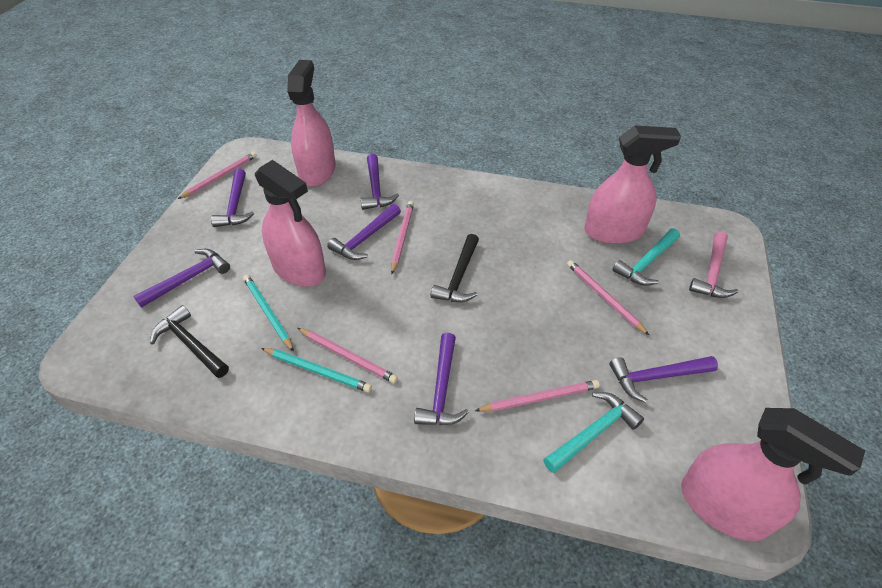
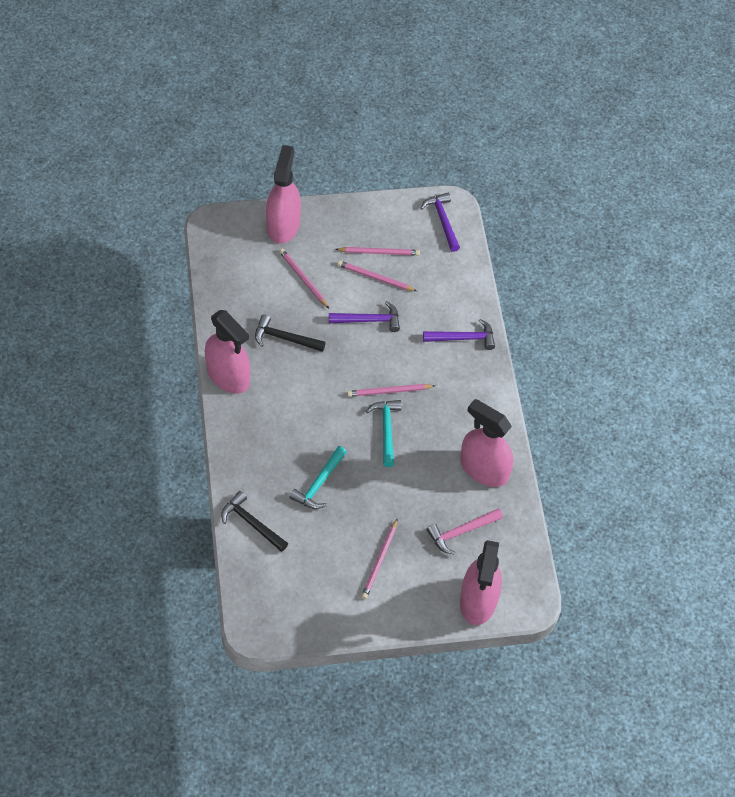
purple hammer: [133,249,230,308] [211,169,254,227] [327,204,401,260] [361,154,399,210] [414,333,469,425] [609,356,718,403] = 6 -> [329,301,400,332] [420,192,460,252] [423,319,495,350] = 3
turquoise pencil: [243,275,294,352] [261,348,372,392] = 2 -> none = 0

